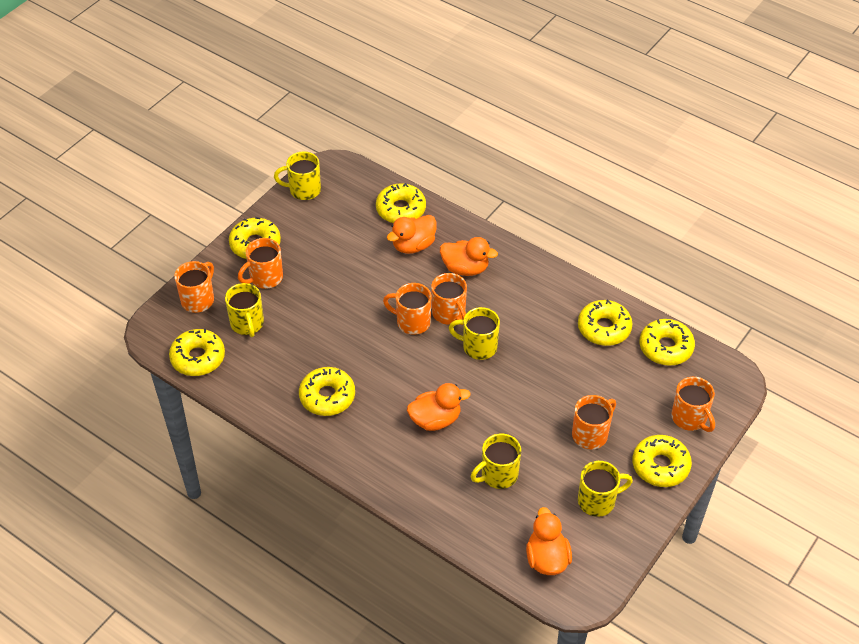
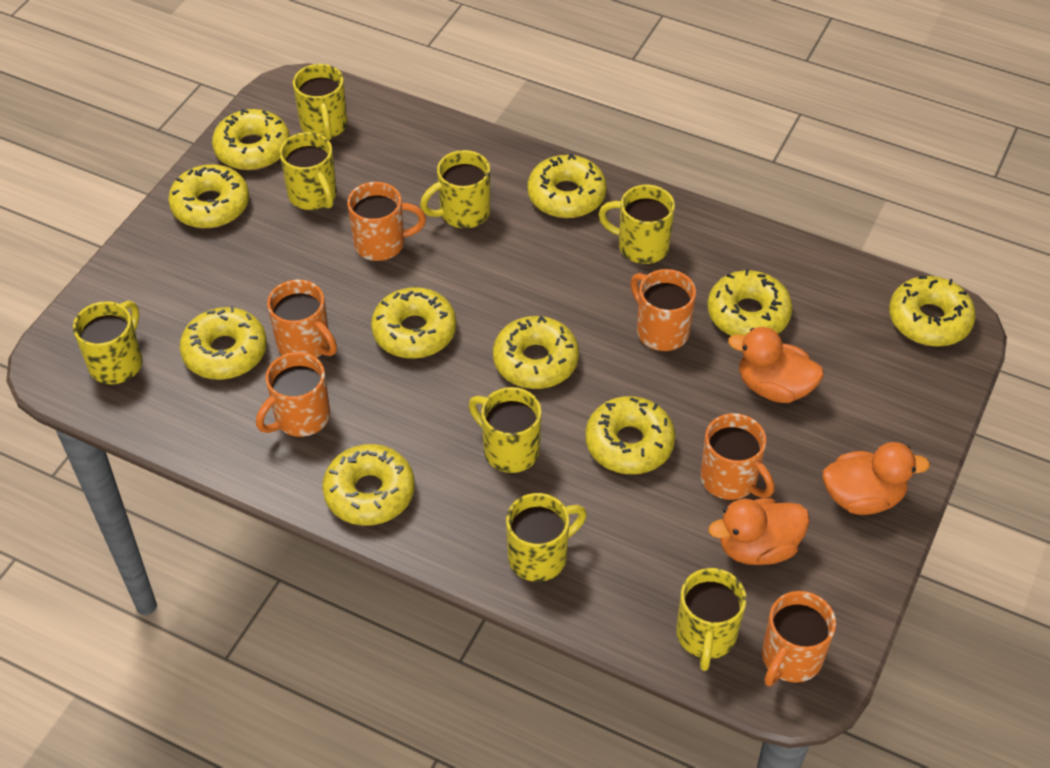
orange duck: [387,215,437,254] [407,383,470,431] [440,237,498,276] [526,507,572,575] = 4 -> [708,498,809,565] [728,327,824,403] [822,442,930,515] = 3
yellow donut: [169,329,225,376] [229,217,281,259] [299,367,355,416] [376,183,426,223] [578,300,633,346] [632,435,692,487] [640,319,695,366] = 7 -> [168,164,249,228] [180,306,267,380] [212,109,290,170] [322,444,415,526] [371,287,456,359] [493,316,579,389] [527,154,607,218] [585,396,675,474] [708,269,793,336] [889,276,976,347] = 10
yellow mug: [225,283,264,337] [274,151,321,200] [449,307,500,360] [471,433,521,489] [578,461,633,517] = 5 -> [73,301,143,384] [279,132,337,210] [293,64,348,140] [420,150,490,228] [469,387,542,473] [506,493,587,582] [598,185,675,264] [677,568,747,671] = 8

